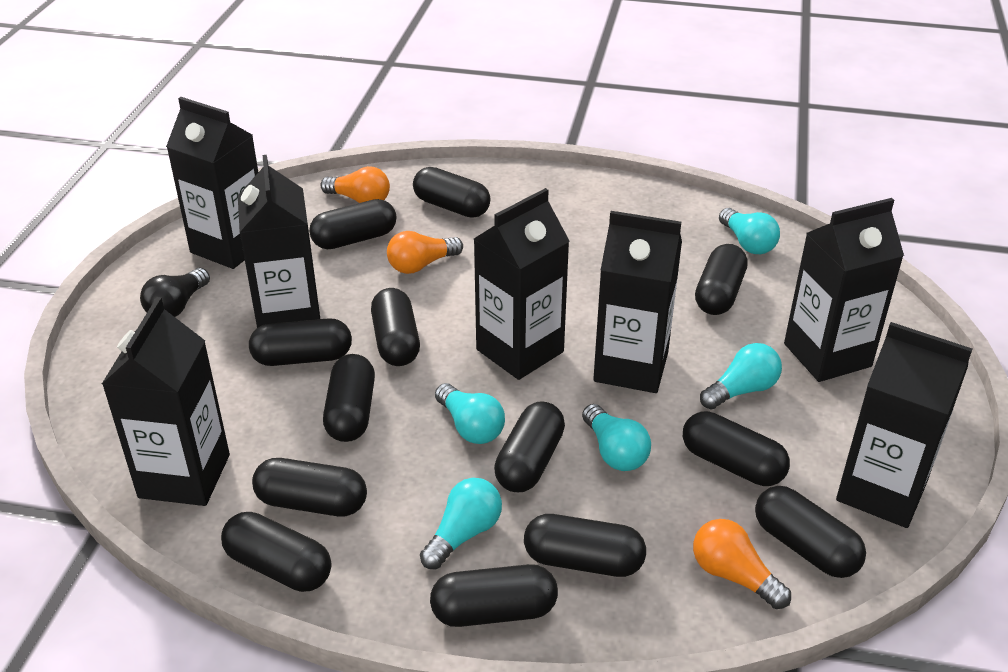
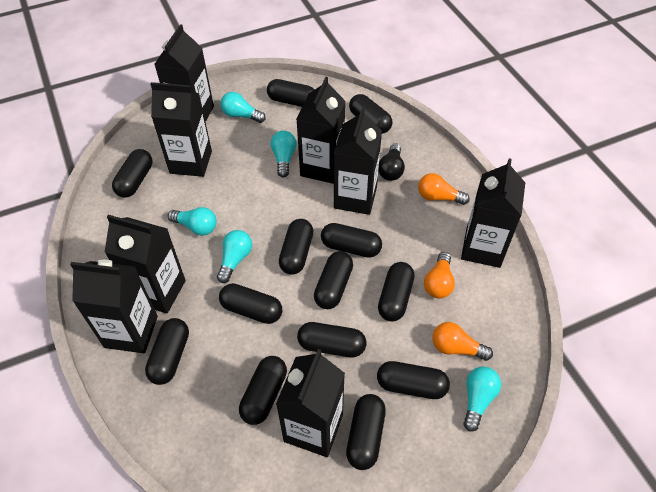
black carton: [102,297,230,506] [166,97,258,269] [238,155,320,328] [474,188,569,380] [593,211,682,393] [784,198,904,382] [836,322,973,528] = 7 -> [70,260,158,353] [105,215,186,313] [151,82,212,177] [154,24,214,122] [276,349,345,457] [297,77,345,184] [334,107,382,215] [461,158,525,268] = 8

